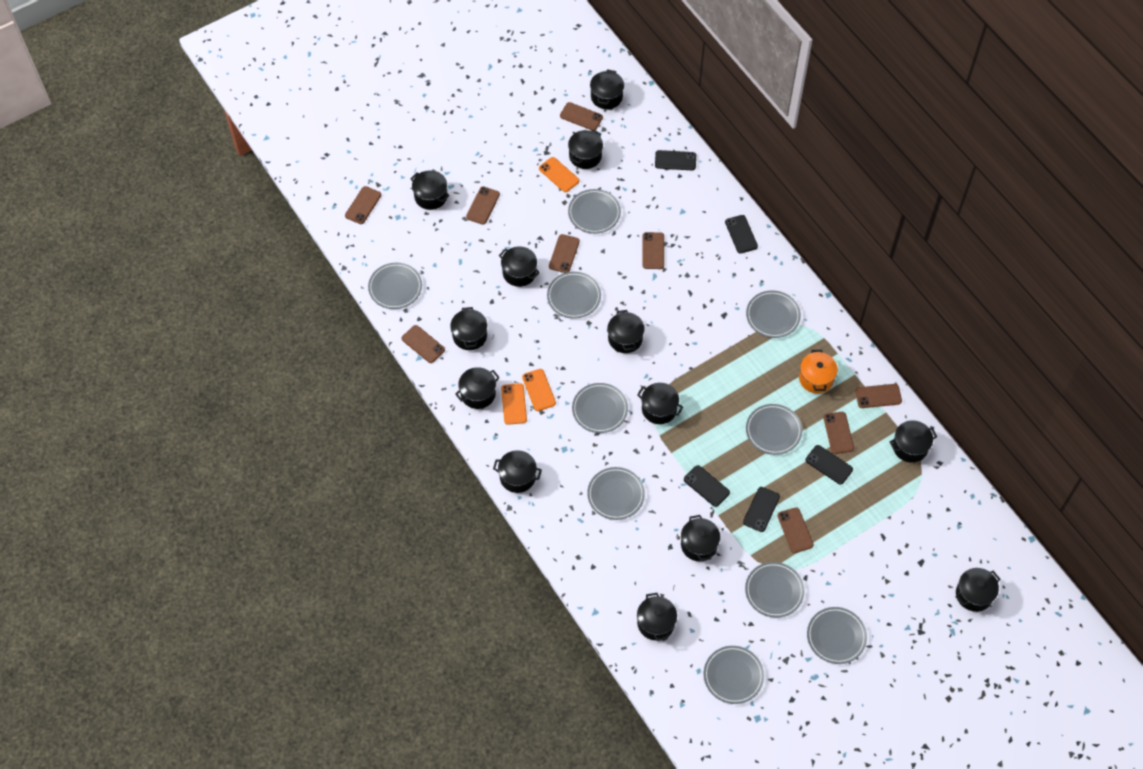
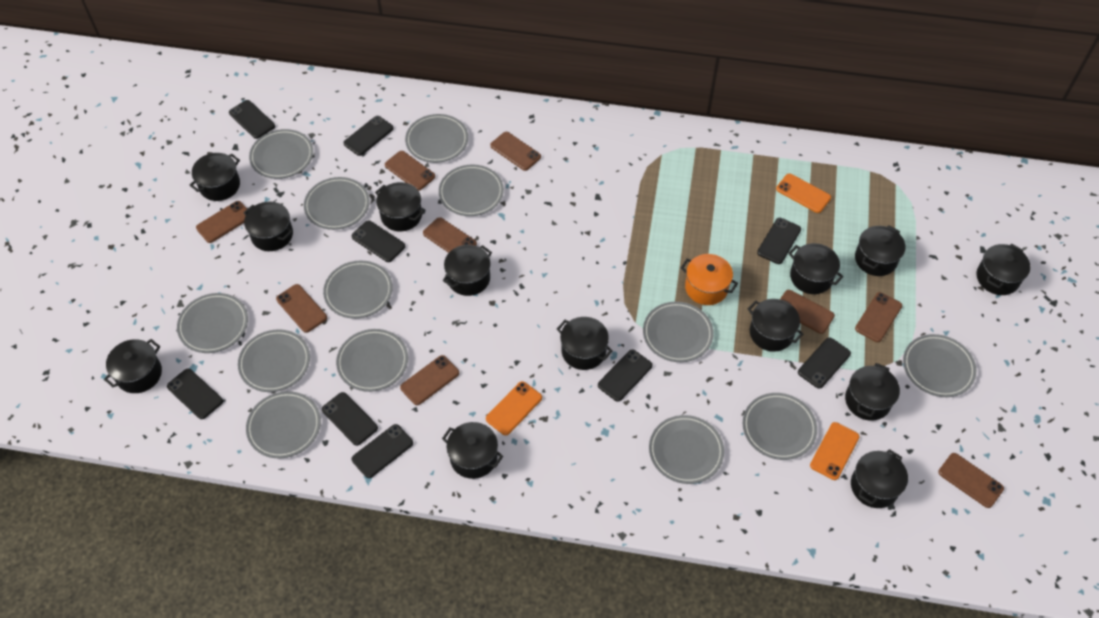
black phone: [655,150,696,170] [684,465,730,507] [725,215,758,254] [743,487,780,532] [806,445,853,484] = 5 -> [167,368,223,419] [229,100,275,139] [322,392,378,446] [343,116,394,156] [351,424,413,478] [352,220,405,262] [598,350,653,402] [757,218,801,264] [798,337,851,389] = 9
grey plate: [368,263,422,309] [547,272,601,319] [568,189,621,234] [572,383,628,433] [587,467,645,520] [704,646,764,704] [745,562,804,618] [746,290,801,338] [746,404,802,455] [807,607,867,664] = 10 -> [177,293,248,353] [238,330,310,392] [246,391,321,458] [249,129,313,179] [304,177,370,230] [323,261,393,319] [336,329,408,392] [405,114,468,163] [439,164,504,216] [643,301,714,362] [649,415,724,484] [743,393,817,460] [903,334,976,397] = 13

